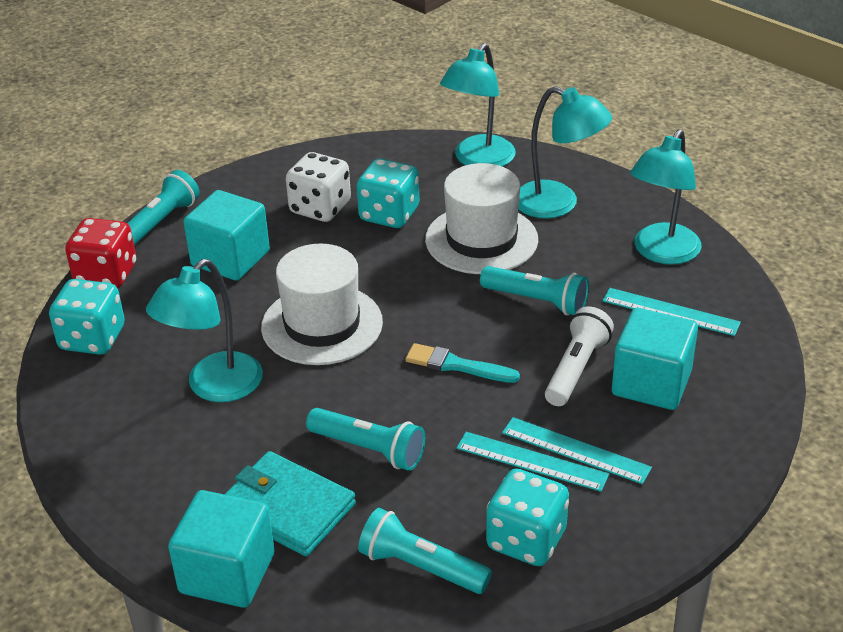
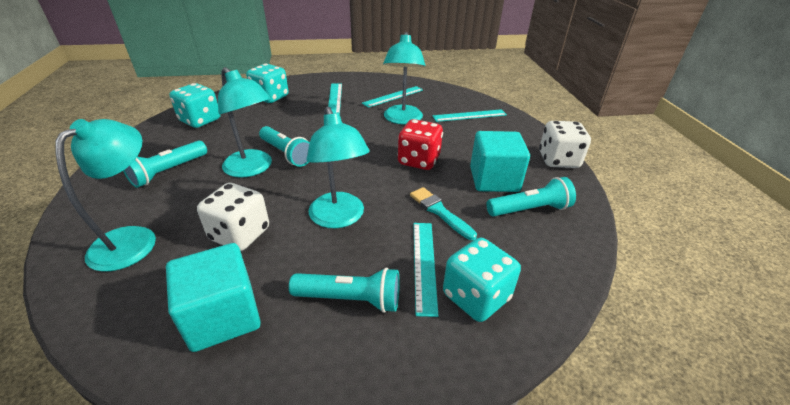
turquoise cube: [168,490,274,608] [184,190,270,281] [612,308,698,410] = 3 -> [166,243,261,352] [470,131,530,192] = 2
turquoise ruler: [457,432,609,492] [502,417,652,484] [603,288,741,336] = 3 -> [328,83,342,114] [362,86,423,108] [414,223,438,317] [433,109,507,122] = 4
turquoise wallet: [224,451,356,556] = 1 -> none = 0
white dice: [286,152,351,222] = 1 -> [197,183,269,251] [539,121,591,168] = 2
white flashlight: [545,307,614,406] = 1 -> none = 0
white hat: [261,244,383,365] [425,163,538,274] = 2 -> none = 0

